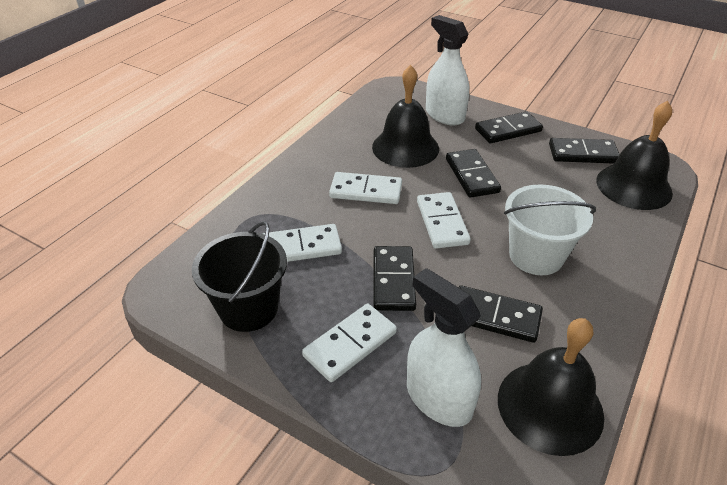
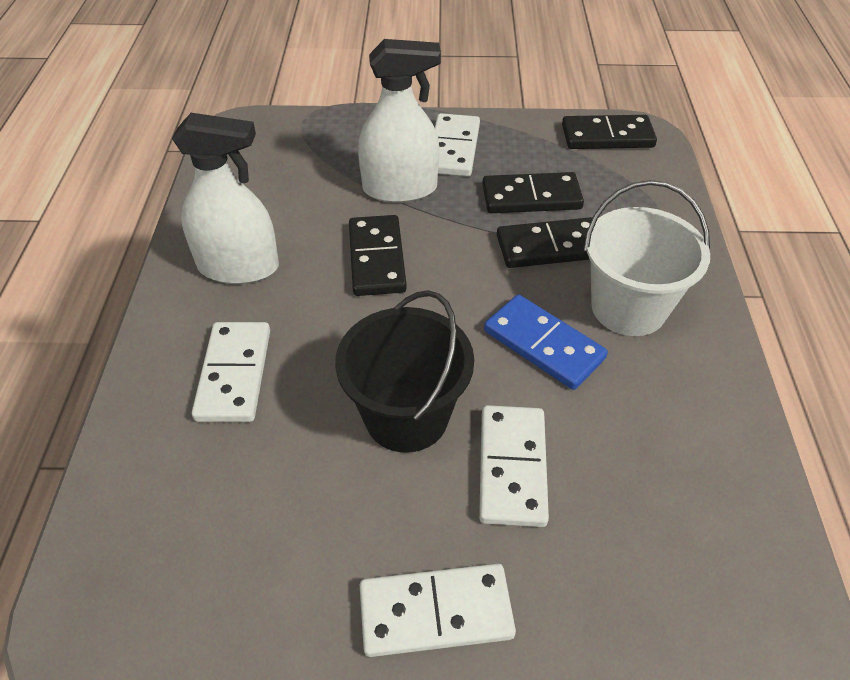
black bell: [372,65,439,168] [498,318,604,456] [596,101,673,210] = 3 -> none = 0
black domino: [374,246,416,311] [446,149,501,198] [458,285,543,343] [475,111,543,143] [549,138,620,164] = 5 -> [349,215,407,296] [482,172,584,213] [497,217,592,268] [562,115,657,149] = 4
blue domino: none = 0 -> [484,295,608,390] = 1

